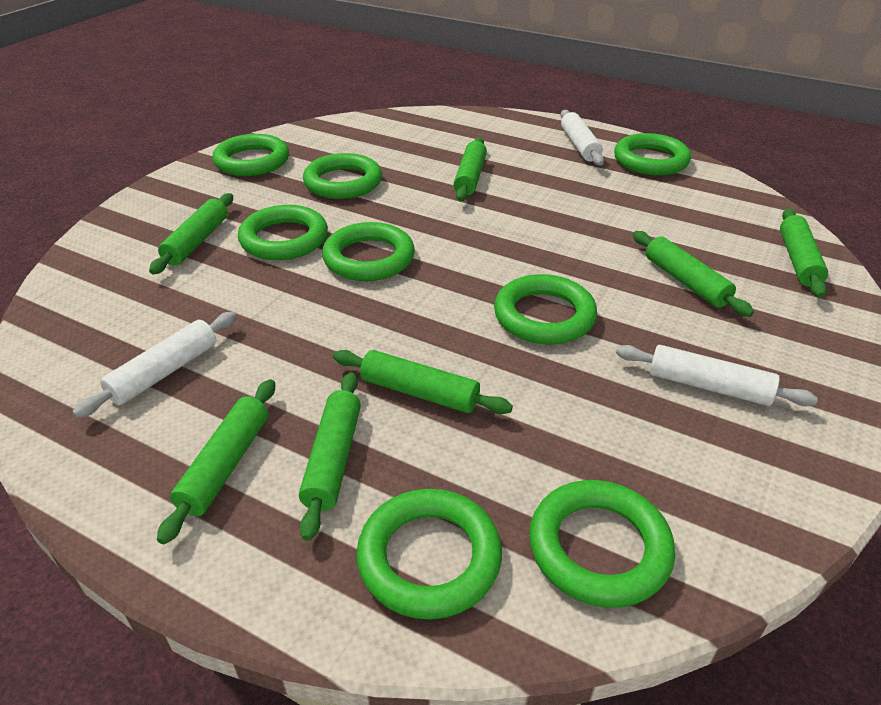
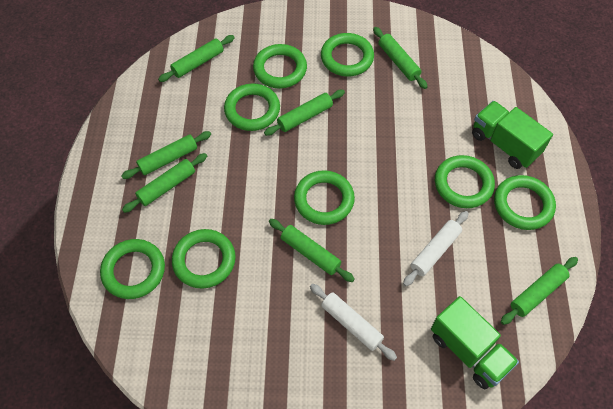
green truck: none = 0 -> [431,296,519,389] [472,101,553,169] = 2
white rolling pin: [72,312,237,418] [560,110,604,166] [616,345,818,406] = 3 -> [310,284,397,361] [403,211,469,286] = 2

